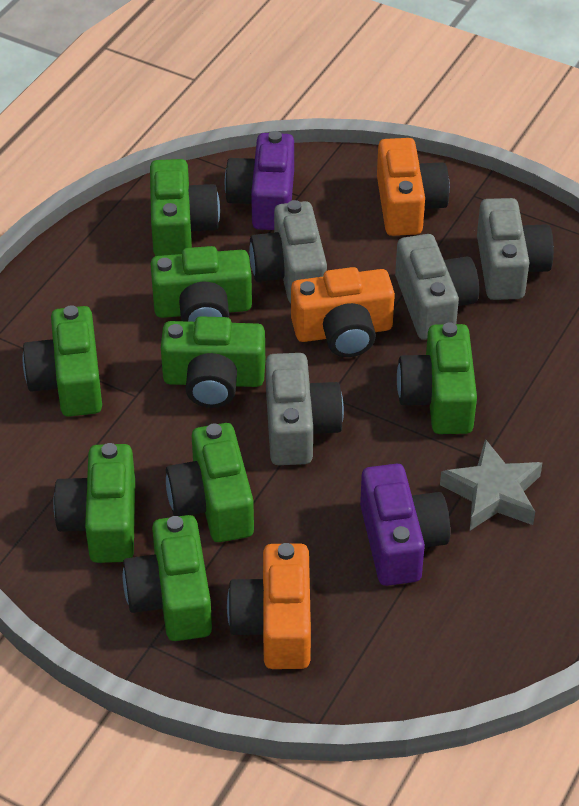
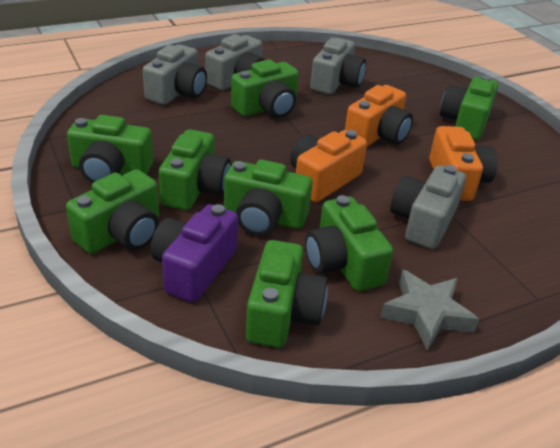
purple camera: [225,131,294,230] [360,464,450,586] = 2 -> [150,204,238,303] = 1

